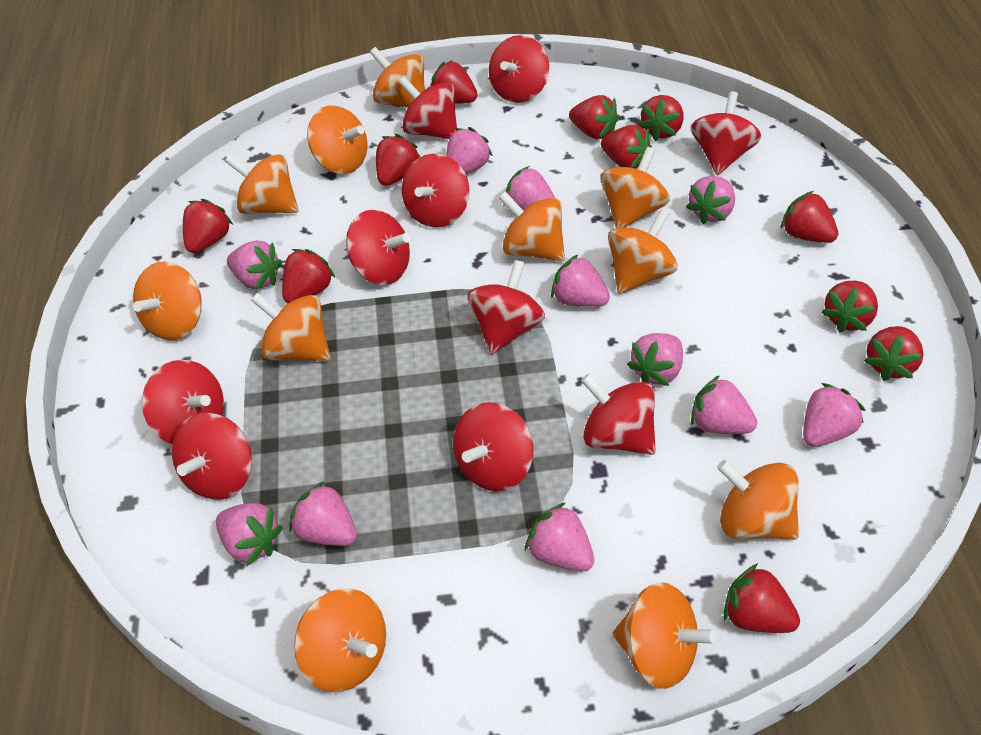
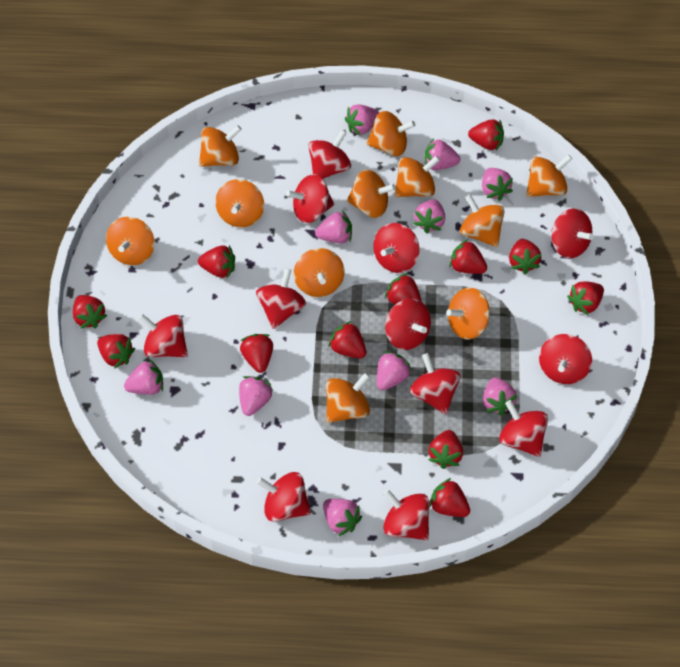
pink strawberry: [216,503,283,566] [227,240,282,290] [289,481,357,546] [446,127,493,174] [503,166,555,210] [525,502,595,571] [551,254,610,307] [627,333,683,386] [686,176,735,224] [691,375,757,434] [803,383,866,447] = 11 -> [124,359,163,395] [239,376,273,416] [315,210,352,243] [323,499,362,537] [345,104,379,135] [377,351,412,390] [414,199,445,234] [424,138,460,170] [482,168,513,201] [483,377,517,416] = 10
red spinning top: [142,360,224,444] [172,413,252,500] [346,210,410,285] [398,76,457,139] [402,153,470,228] [453,402,534,491] [468,260,545,354] [489,35,549,103] [581,374,656,455] [691,91,761,175] = 10 -> [138,314,188,357] [256,268,306,329] [257,472,311,522] [286,174,334,223] [308,130,351,179] [373,223,420,273] [383,489,430,540] [385,299,431,350] [410,353,461,414] [499,400,548,457] [539,334,592,384] [551,208,594,258] = 12
red strawberry: [183,199,233,253] [282,249,335,303] [376,134,420,186] [431,60,478,103] [569,95,619,139] [601,125,652,169] [639,95,684,141] [724,563,800,633] [781,191,838,243] [821,281,878,333] [864,326,924,381] = 11 -> [73,295,107,329] [97,334,135,369] [198,245,235,278] [240,334,273,373] [328,321,366,358] [385,273,422,304] [428,430,463,469] [430,478,470,517] [450,239,487,274] [468,119,504,150] [509,239,541,274] [567,282,604,315] = 12

